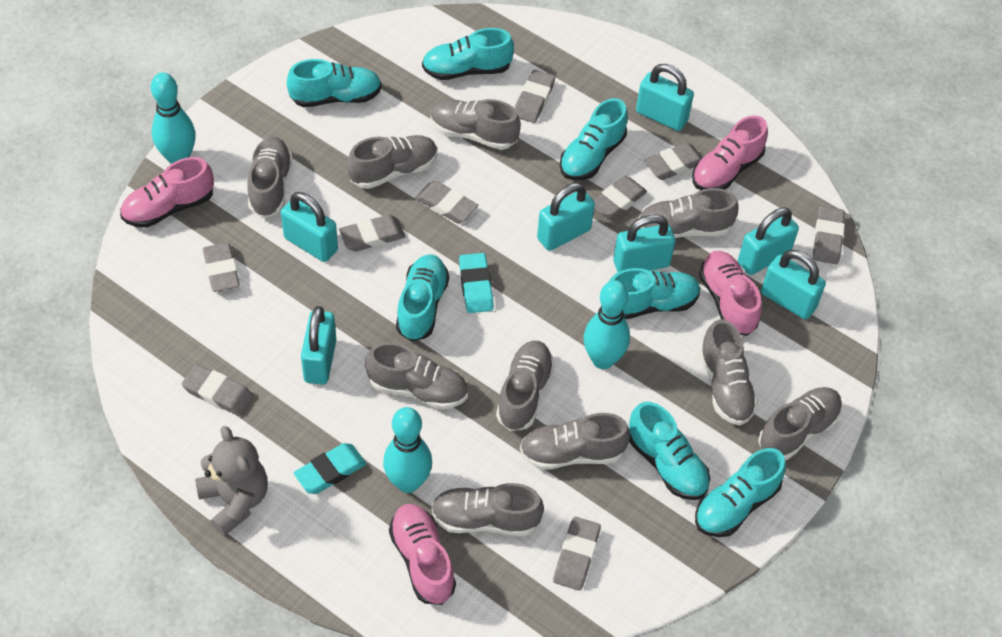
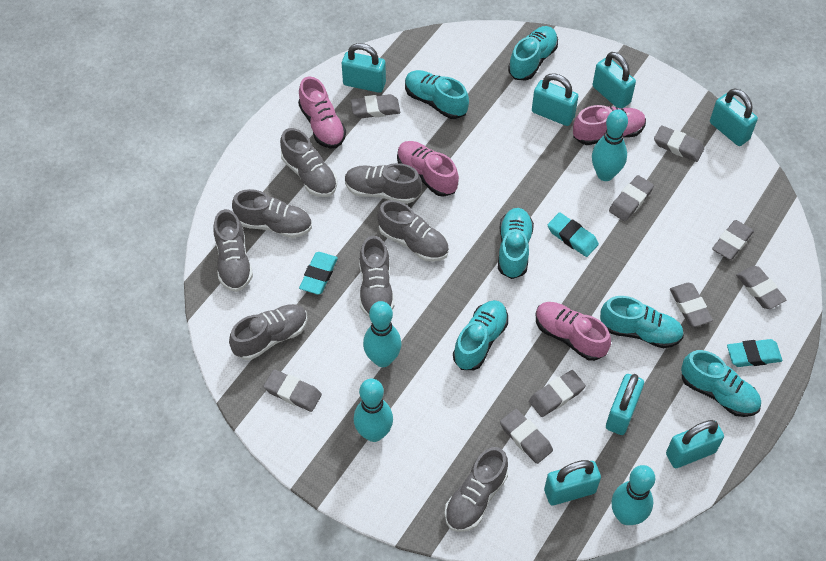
grey shoe: [247,137,293,218] [347,135,437,189] [365,342,468,410] [430,99,521,150] [431,483,544,536] [496,341,555,431] [520,413,630,470] [639,188,739,238] [699,319,758,426] [758,387,842,460] = 10 -> [213,209,253,292] [229,304,308,360] [232,189,312,238] [280,128,337,197] [345,163,422,204] [360,236,395,318] [377,200,449,262] [445,447,508,532] = 8
grey teddy bear: [195,426,268,536] = 1 -> none = 0
turquoise bowling pin: [151,72,196,164] [383,407,432,493] [584,280,630,369] = 3 -> [354,378,393,442] [363,301,401,367] [592,109,628,181] [611,465,655,525] = 4
turquoise eraser: [294,443,366,494] [459,253,494,313] = 2 -> [299,252,338,295] [548,212,599,257] [727,339,782,367] = 3
turquoise shoe: [287,59,382,107] [396,255,449,341] [422,28,514,80] [560,98,628,180] [608,268,700,319] [629,402,710,500] [695,448,786,537] = 7 -> [405,70,469,119] [453,300,508,370] [498,208,534,279] [508,26,558,81] [600,296,684,348] [681,350,761,417] = 6

